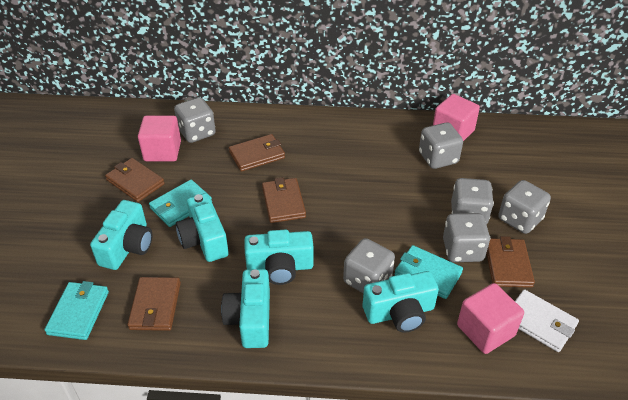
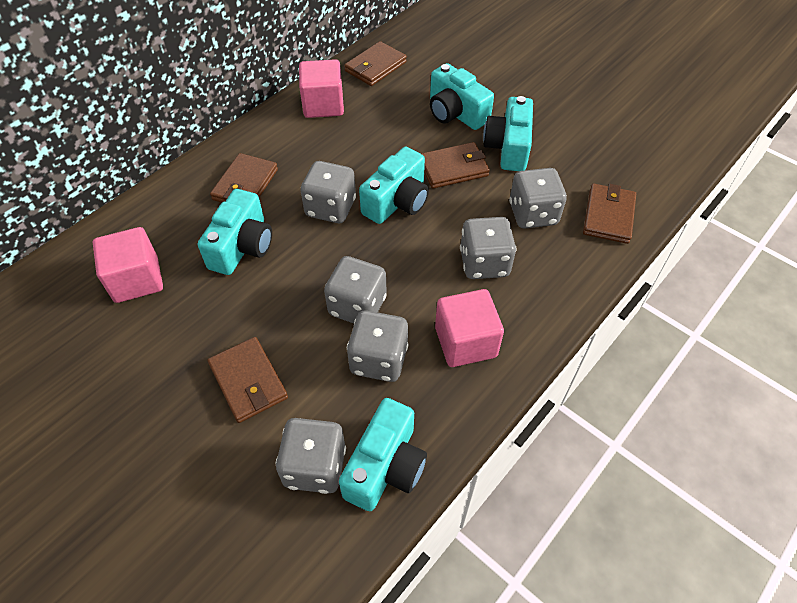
turquoise wallet: [44,281,109,340] [149,180,212,227] [395,245,463,299] = 3 -> none = 0
white wallet: [515,289,579,352] = 1 -> none = 0

